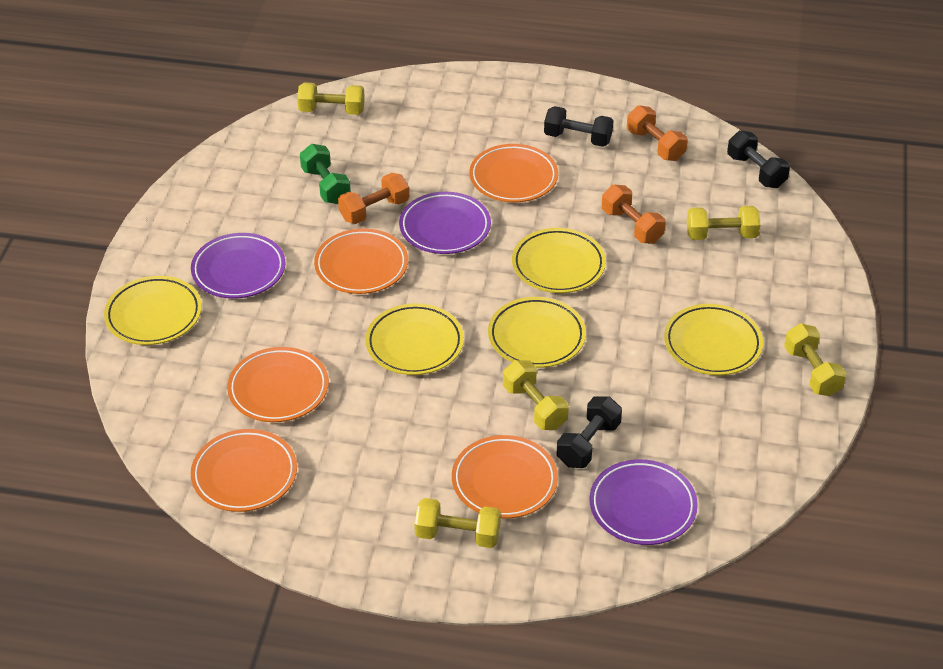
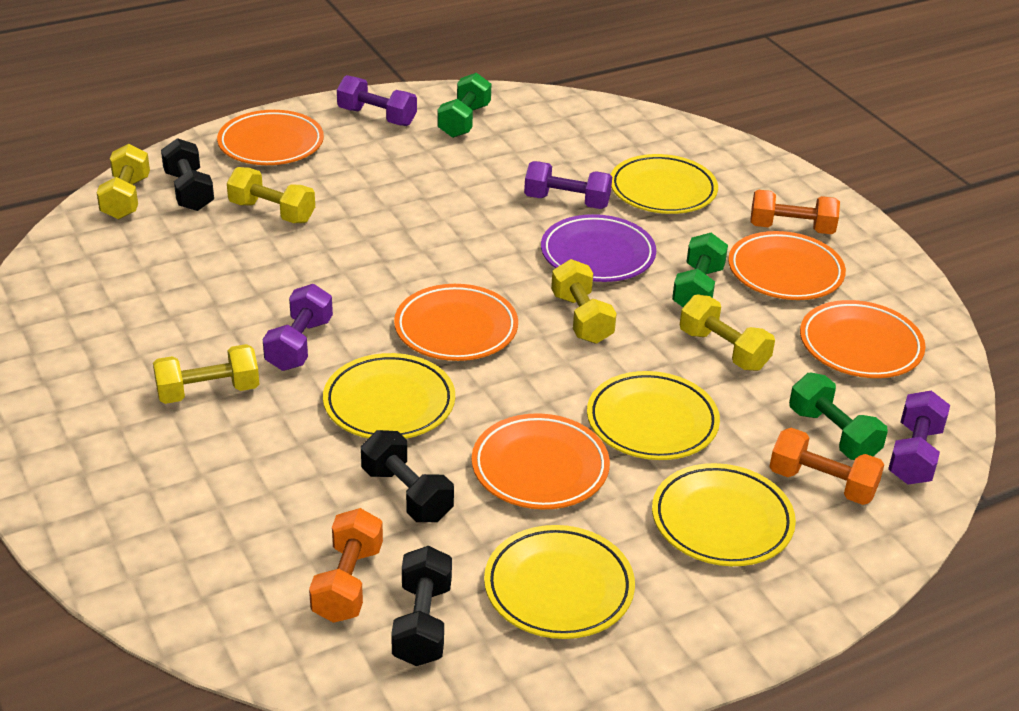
green dumbbell: [300,144,351,204] = 1 -> [437,73,491,138] [672,233,728,307] [789,373,888,460] = 3
purple dumbbell: none = 0 -> [263,284,333,371] [337,75,417,126] [524,161,612,209] [888,390,950,485] = 4
purple plate: [191,233,286,299] [399,192,491,254] [589,459,698,545] = 3 -> [541,214,656,282] = 1

